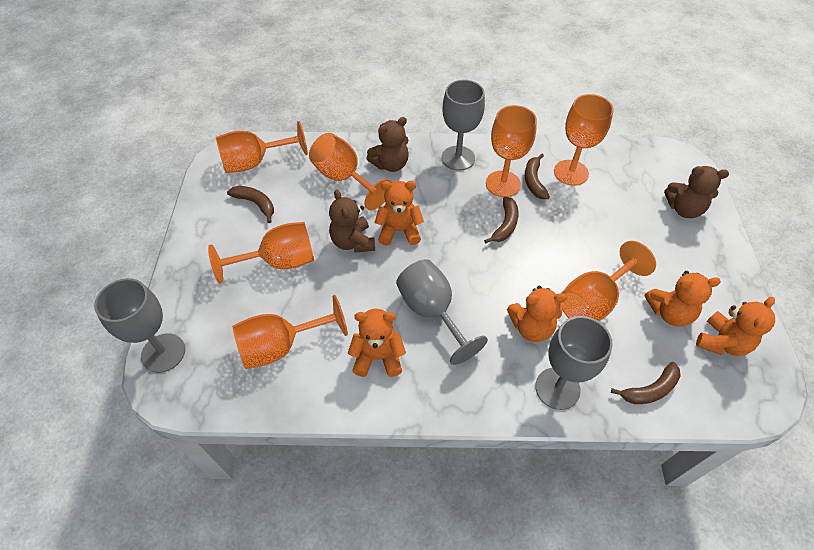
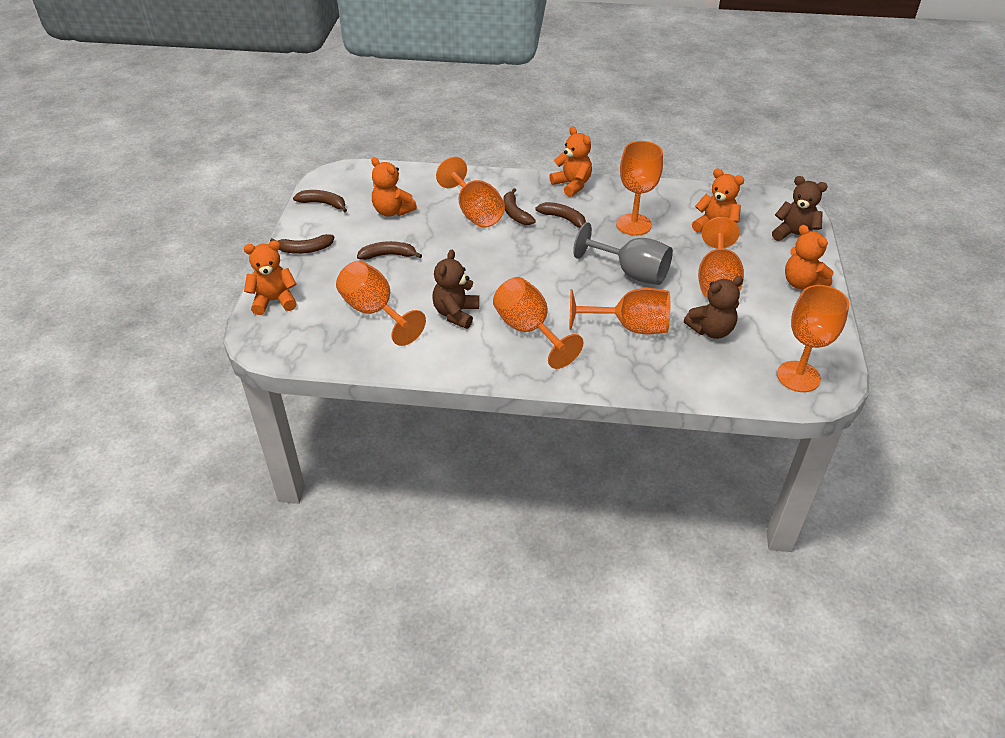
brown banana: [227,186,274,223] [484,196,518,243] [525,154,550,199] [611,362,681,404] = 4 -> [270,234,334,254] [293,190,347,212] [357,241,422,260] [503,188,536,225] [535,202,586,228] = 5
grey goblet: [94,278,185,373] [396,259,488,365] [441,80,485,171] [535,316,613,410] = 4 -> [573,222,673,285] = 1

